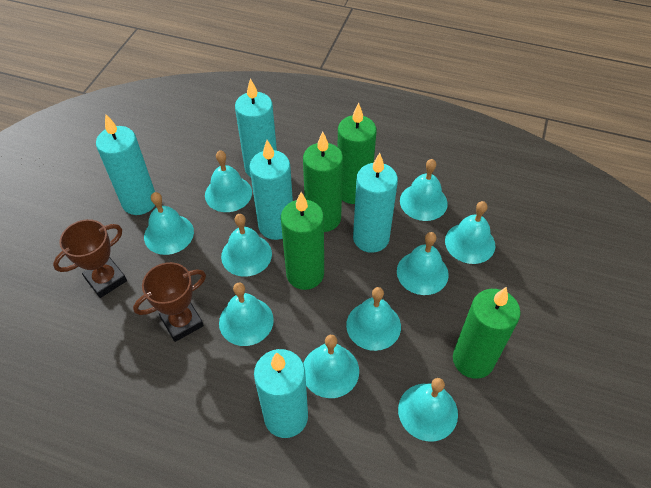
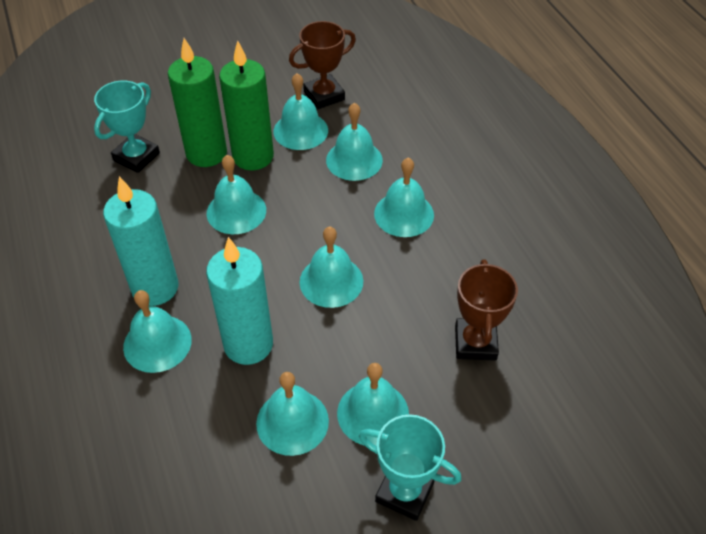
green candle: [281,192,324,290] [303,132,343,232] [337,103,377,204] [453,287,521,379] = 4 -> [168,38,227,167] [219,41,274,170] = 2
turquoise bell: [144,192,194,255] [205,150,252,212] [219,283,274,346] [221,214,272,277] [303,335,359,398] [346,287,401,351] [397,232,449,295] [398,378,458,442] [400,159,448,221] [445,201,495,264] = 10 -> [123,290,192,373] [207,155,266,234] [256,372,329,456] [273,73,328,150] [299,226,363,308] [326,103,383,181] [337,363,409,446] [374,158,434,237] = 8
turquoise candle: [96,114,155,215] [235,78,277,177] [249,140,293,240] [254,349,308,438] [353,153,398,253] = 5 -> [103,176,179,306] [206,237,273,365] = 2
turquoise trophy: none = 0 -> [94,81,160,173] [359,414,462,521] = 2

